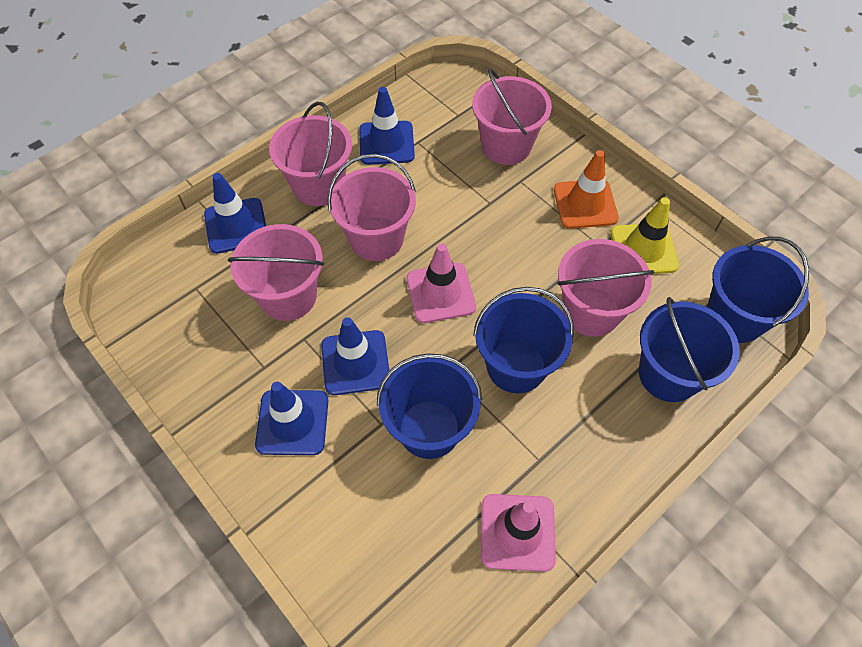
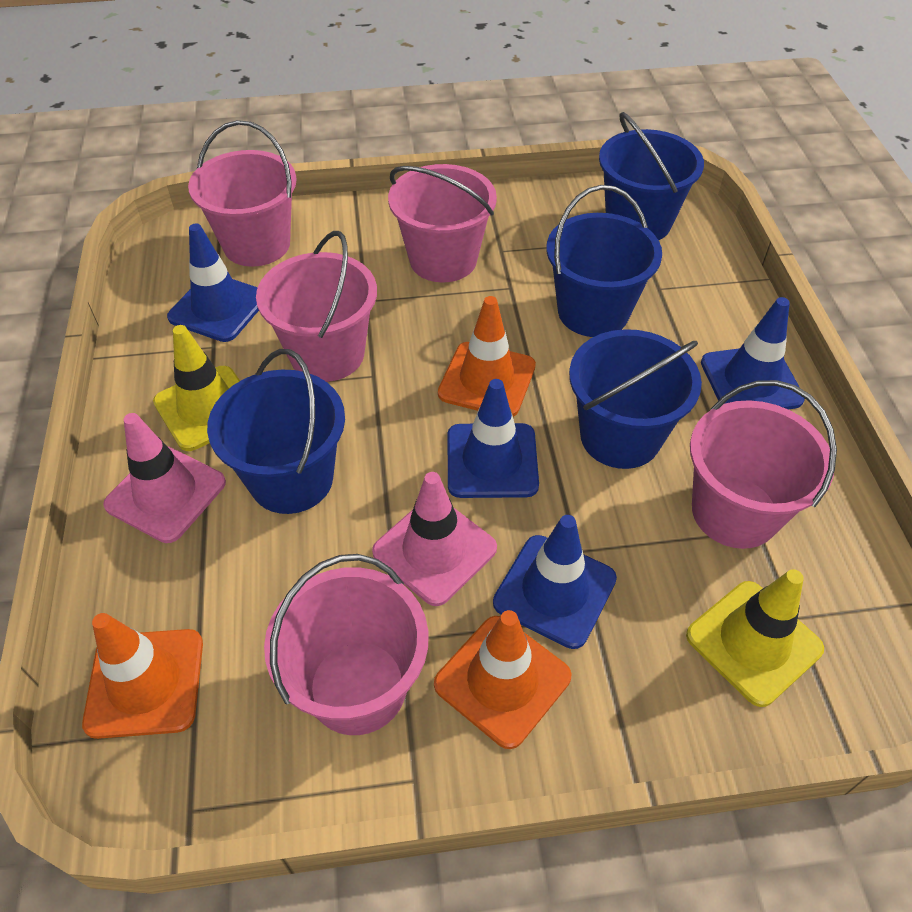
orange traffic cone: [554,150,619,229] = 1 -> [82,613,203,739] [434,610,571,749] [438,296,536,417] = 3
yellow traffic cone: [611,197,679,274] = 1 -> [153,325,240,451] [686,569,824,707] = 2

